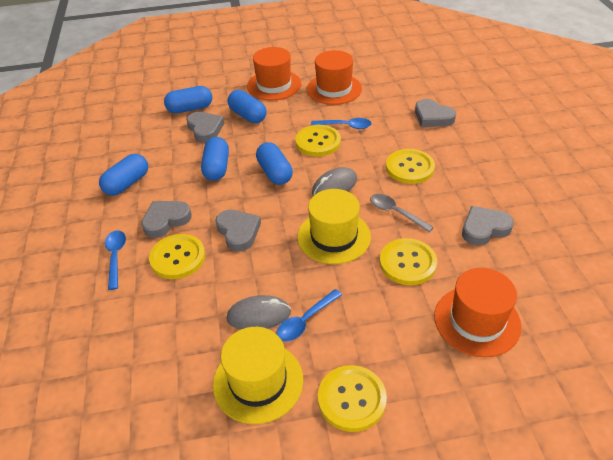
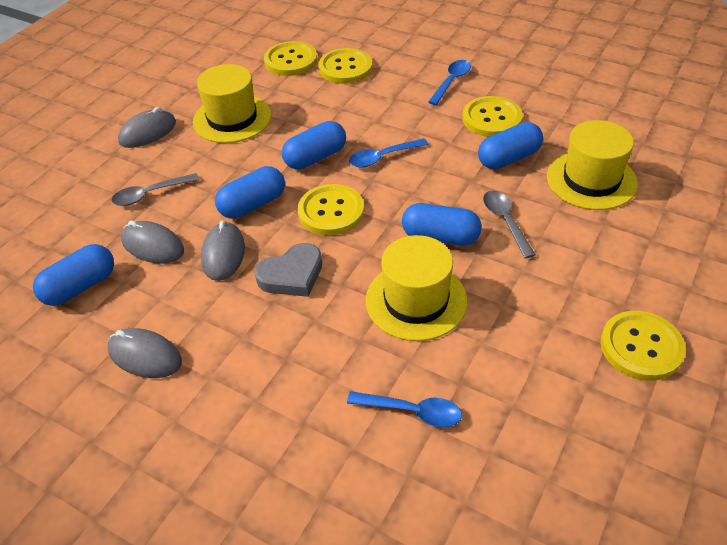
grey heart: [141,201,192,238] [186,112,224,143] [215,210,261,252] [415,99,456,127] [462,206,514,246] = 5 -> [255,243,322,297] = 1
grey mouse: [226,295,291,330] [312,167,357,196] = 2 -> [108,328,182,378] [118,107,176,148] [121,221,184,264] [201,221,245,281] = 4
grey spoon: [370,194,434,232] = 1 -> [111,173,199,206] [483,190,535,258] = 2
orange hat: [247,47,301,100] [307,50,362,105] [434,268,521,357] = 3 -> none = 0
yellow hat: [213,327,303,424] [297,189,371,264] = 2 -> [193,64,271,143] [366,235,467,341] [547,120,638,210] = 3

